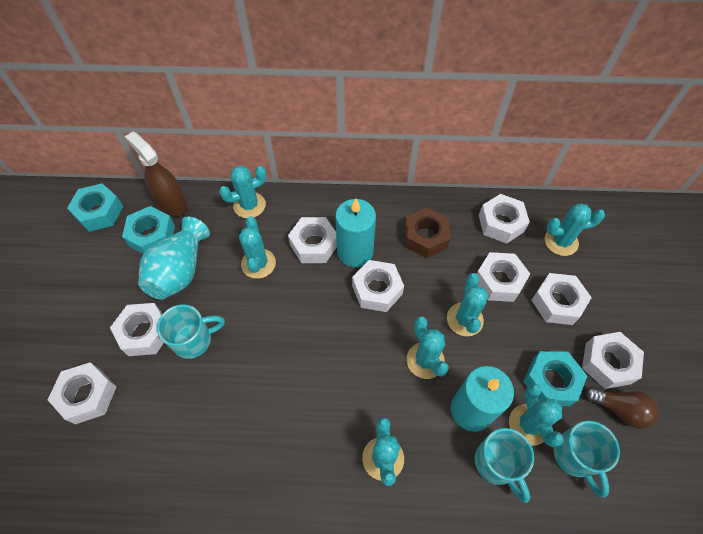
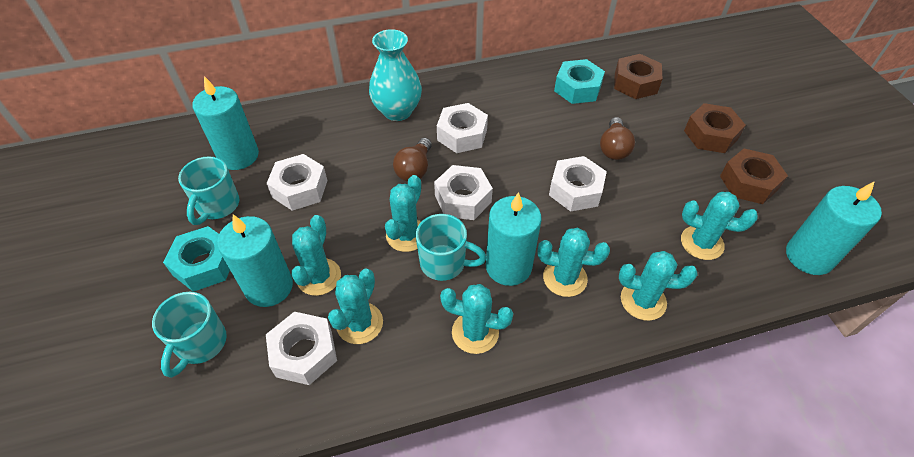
brown light bulb: [585,387,660,429] = 1 -> [393,138,432,181] [600,117,635,160] = 2
brown nut: [405,208,450,258] = 1 -> [614,54,662,99] [684,103,746,153] [720,149,788,204] = 3
brown spray bottle: [125,132,188,217] = 1 -> none = 0
turquoise candle: [335,199,376,267] [451,366,514,432] = 2 -> [192,76,259,170] [217,214,293,307] [486,192,541,286] [786,181,882,275] = 4
turquoise nut: [67,183,123,232] [122,206,175,254] [523,351,587,406] = 3 -> [163,226,230,292] [554,59,605,104] = 2
white nut: [48,362,117,424] [110,303,164,356] [288,217,337,263] [352,260,404,312] [477,252,530,302] [479,194,530,244] [532,273,592,325] [582,332,644,389] = 8 -> [266,154,328,211] [266,312,337,385] [434,165,493,220] [437,103,488,153] [549,156,607,212] = 5

